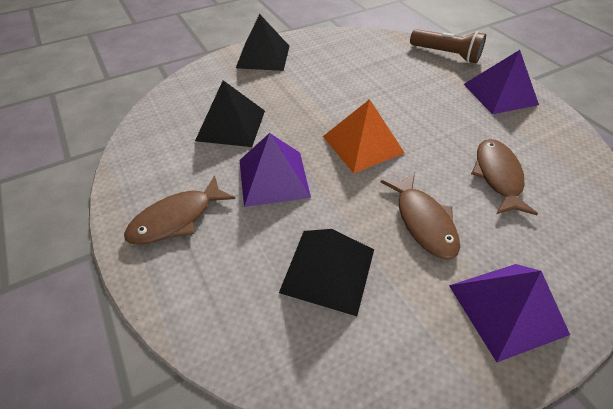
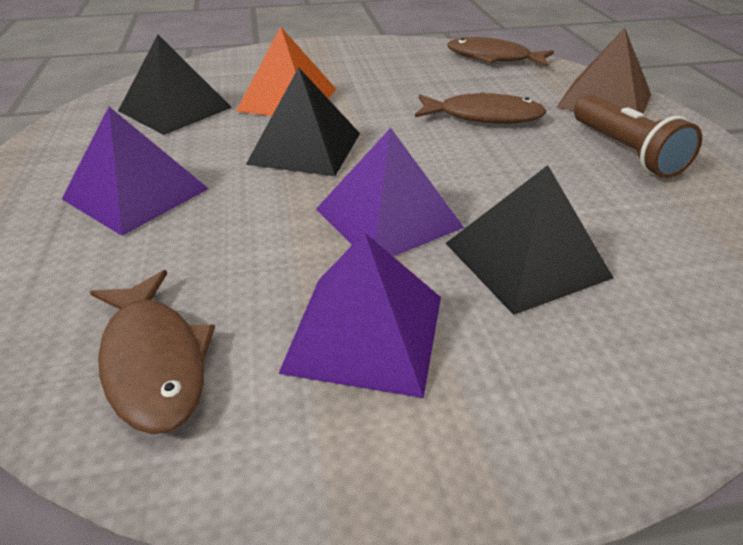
brown pyramid: none = 0 -> [556,28,651,114] = 1

